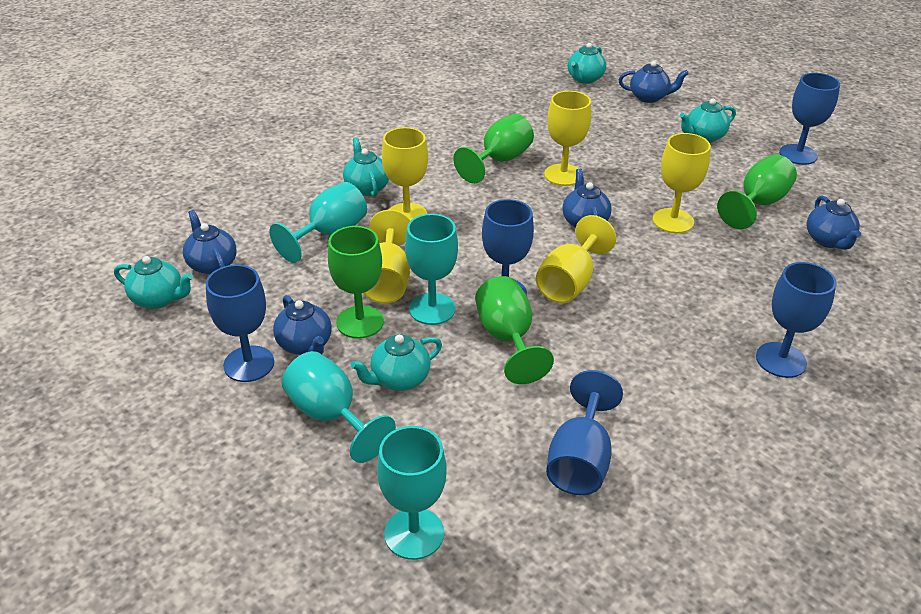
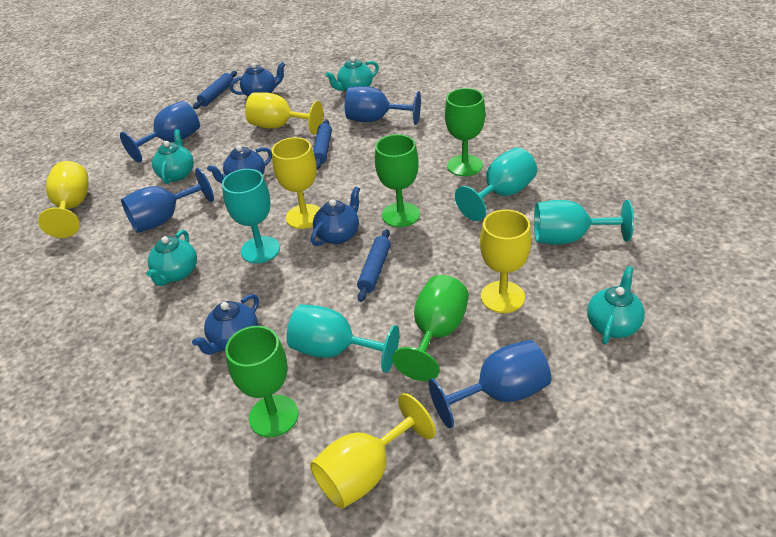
blue goblet: [206,265,274,382] [482,199,534,296] [546,370,623,495] [756,262,837,378] [779,73,840,165] = 5 -> [120,101,200,163] [121,168,214,233] [345,86,421,125] [428,340,551,428] = 4
blue rolling pin: none = 0 -> [193,71,237,109] [313,119,332,169] [357,229,391,302] = 3
blue teapot: [183,210,237,275] [273,295,332,355] [562,169,612,228] [619,61,689,103] [806,196,861,250] = 5 -> [192,294,259,355] [207,145,272,183] [230,62,286,97] [311,186,360,246] = 4
turquoise teapot: [114,256,193,309] [343,137,389,197] [351,334,442,391] [568,43,606,84] [680,99,736,143] = 5 -> [146,230,197,286] [152,129,194,184] [325,57,379,92] [587,266,645,344] = 4

